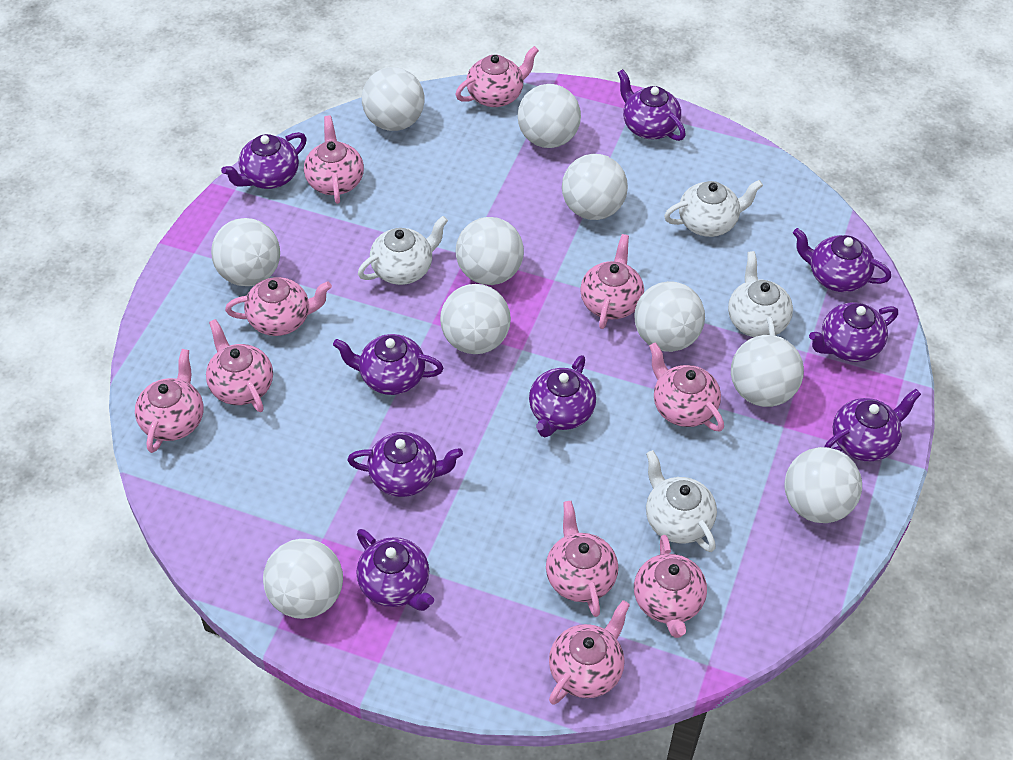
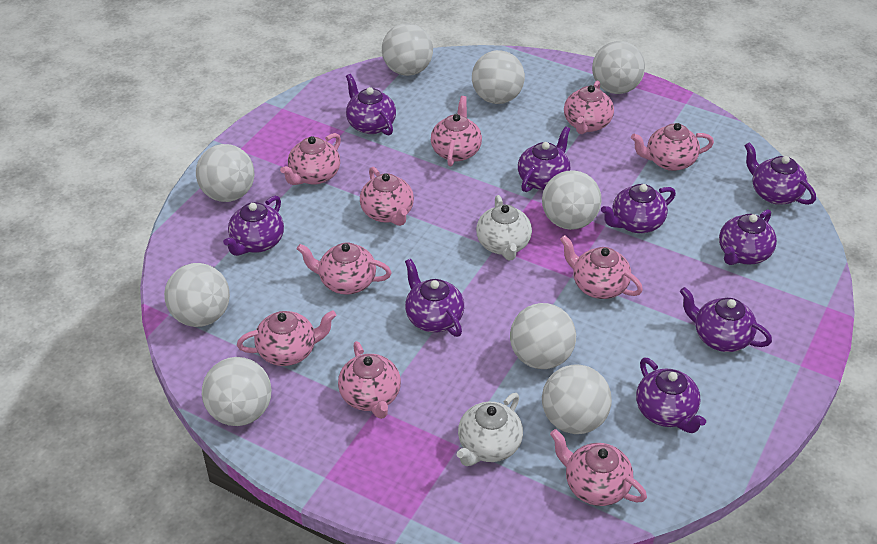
white ball: [211,218,280,286] [263,539,343,619] [362,67,425,131] [440,284,511,354] [456,217,524,285] [518,84,581,148] [562,154,628,220] [634,281,705,352] [731,335,804,407] [784,447,862,523] = 10 -> [164,263,230,327] [196,144,254,202] [202,357,271,426] [382,23,433,76] [472,50,525,104] [510,303,576,369] [542,170,602,230] [542,365,612,434] [592,41,645,94] = 9
white teapot: [358,216,448,285] [646,450,717,552] [664,180,763,237] [728,251,793,337] = 4 -> [457,393,523,466] [476,195,532,260] = 2

